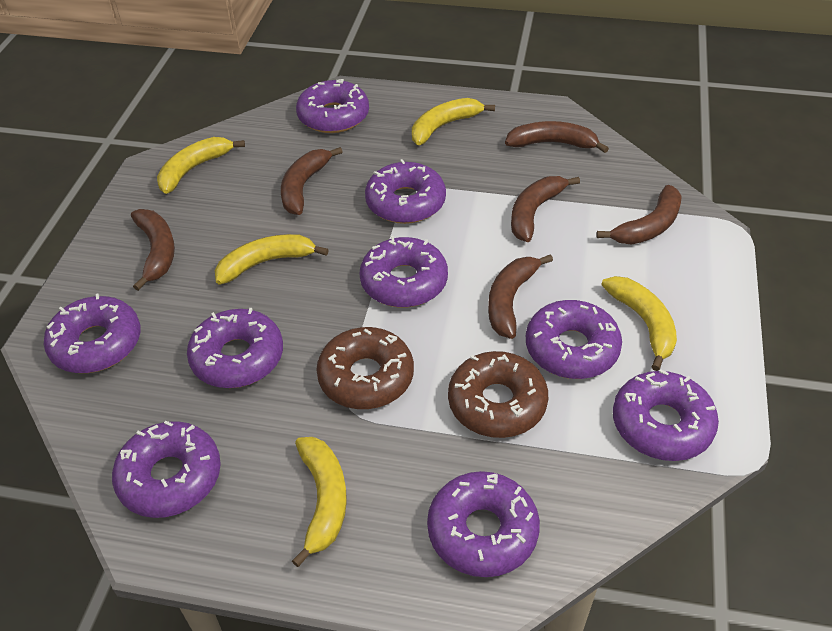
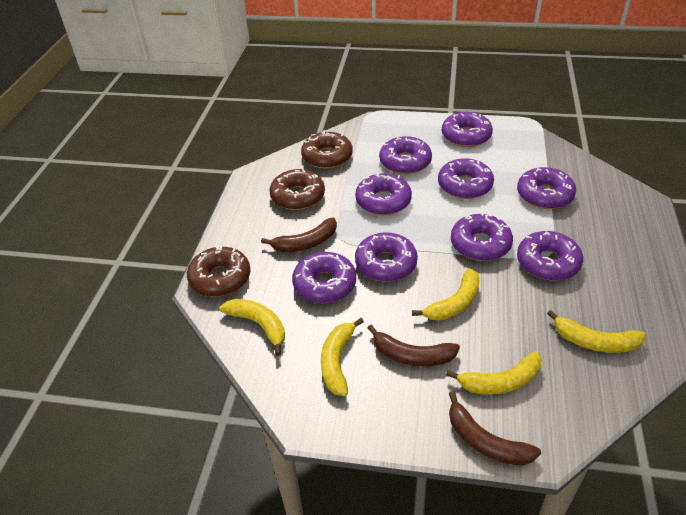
brown banana: [131,209,175,291] [281,147,343,215] [488,254,553,339] [505,121,609,153] [511,176,580,242] [596,185,682,245] = 6 -> [261,217,337,252] [368,325,460,366] [449,391,541,465] = 3
brown donut: [316,327,414,409] [448,351,548,438] = 2 -> [187,245,251,297] [270,169,325,210] [301,130,353,169] = 3

